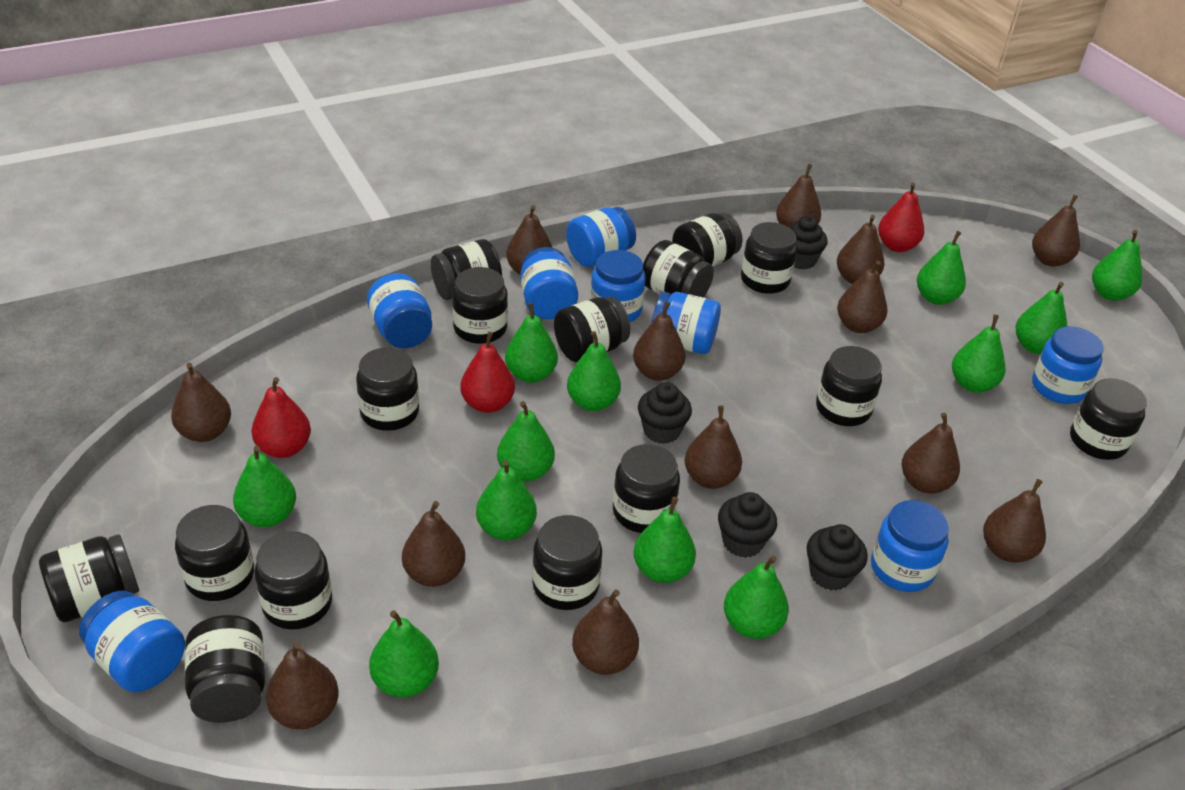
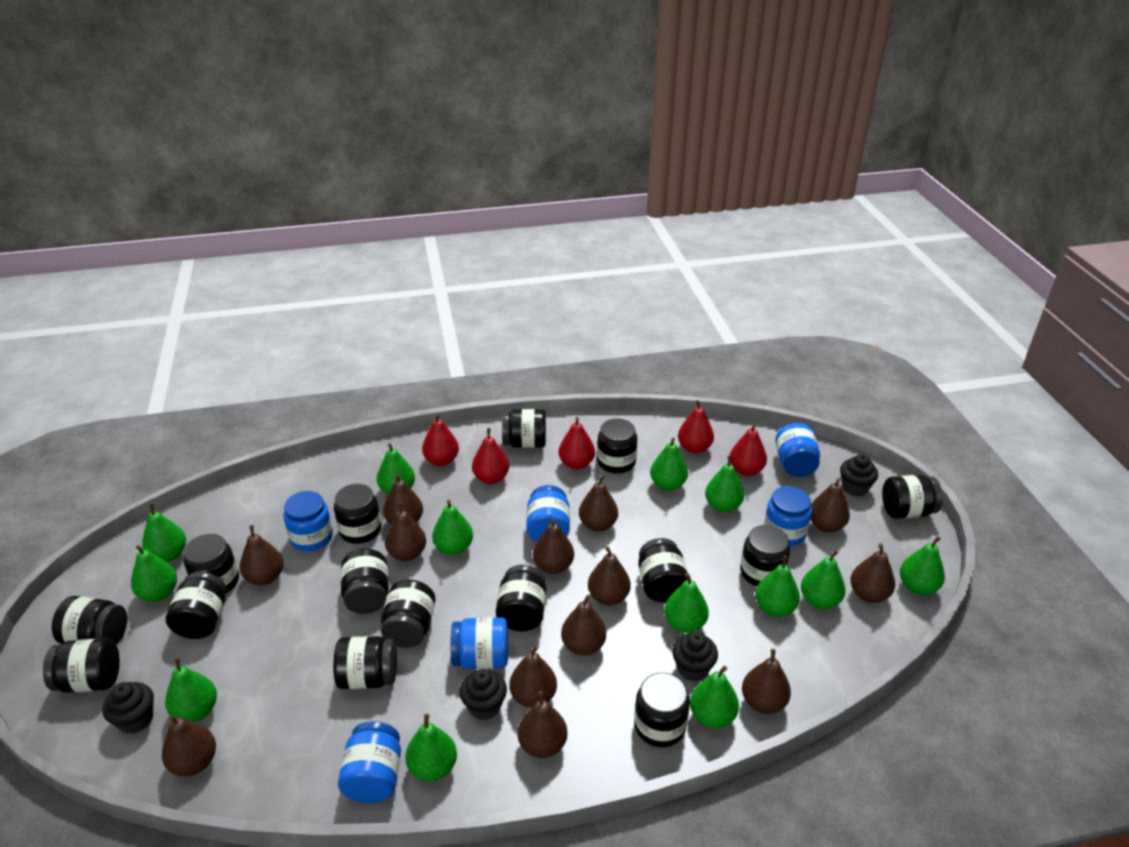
blue jar: [79,591,185,692] [367,273,432,348] [520,247,578,319] [566,207,636,267] [590,250,645,322] [651,292,721,354] [871,500,949,592] [1032,326,1104,404] = 8 -> [283,491,333,551] [338,722,401,803] [450,617,508,669] [526,485,570,542] [764,486,812,546] [775,423,820,477] = 6
green pear: [233,446,296,527] [369,610,439,698] [476,460,537,540] [497,401,555,482] [505,303,558,383] [567,331,621,411] [634,497,696,583] [724,555,789,639] [917,231,966,305] [952,315,1005,393] [1016,282,1067,354] [1092,230,1142,301] = 12 -> [131,545,177,602] [142,503,186,562] [165,657,217,722] [377,443,415,494] [405,714,457,782] [432,500,473,555] [650,437,688,491] [664,573,709,633] [690,666,739,728] [705,455,744,513] [755,555,800,617] [801,550,846,609] [900,536,945,595] = 13
red pear: [251,377,311,458] [460,332,515,413] [878,182,924,252] = 3 -> [422,414,459,466] [472,428,509,484] [559,417,595,469] [678,400,714,453] [730,423,767,476] = 5

